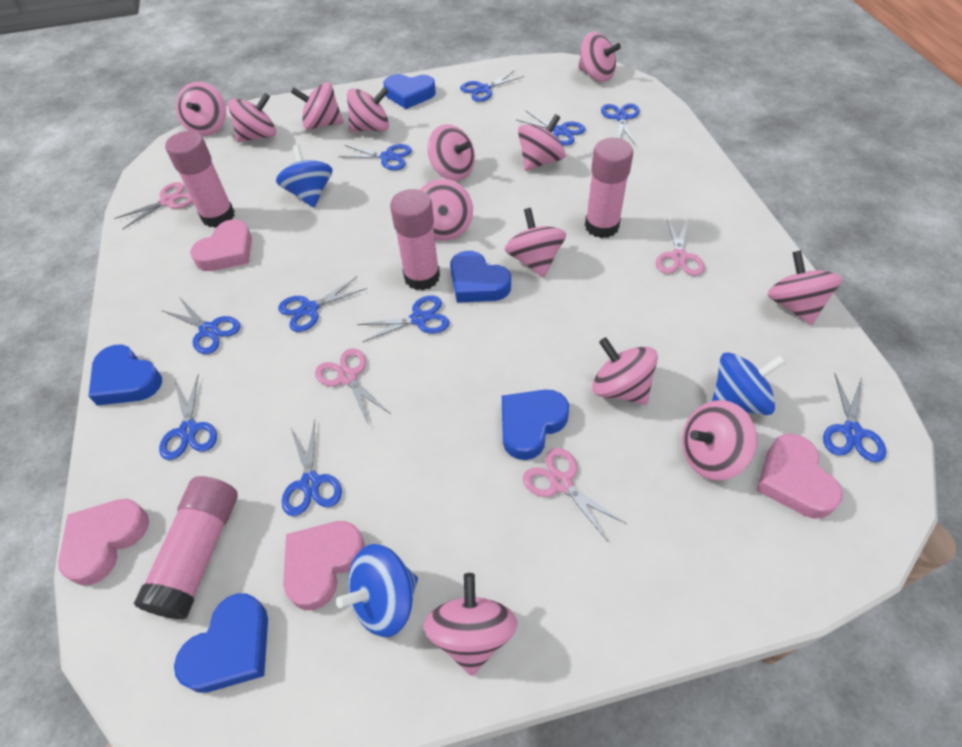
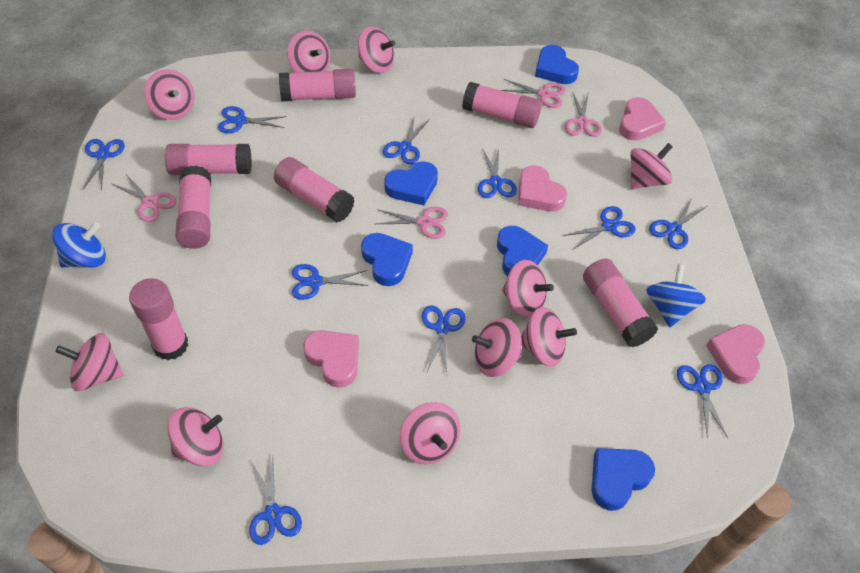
blue spinning top: [276,145,332,208] [336,544,418,637] [712,352,785,415] = 3 -> [52,222,106,268] [646,264,706,327] = 2
pink glue stick: [134,476,238,620] [165,131,235,228] [390,189,440,290] [585,138,633,238] = 4 -> [129,279,188,360] [165,144,252,175] [175,166,211,249] [274,157,355,222] [279,69,356,102] [462,82,542,128] [583,259,658,347] = 7
pink spinning top: [176,82,226,136] [228,93,276,143] [291,82,344,130] [347,87,389,132] [420,179,473,241] [423,573,518,676] [427,124,475,181] [504,208,566,278] [518,114,566,171] [578,32,621,82] [592,337,658,405] [682,400,757,480] [767,250,842,325] = 13 -> [55,333,124,391] [144,69,195,120] [167,407,224,466] [287,31,331,73] [358,26,395,73] [400,402,461,465] [472,318,522,377] [502,260,554,318] [521,307,577,367] [631,143,673,189] = 10

